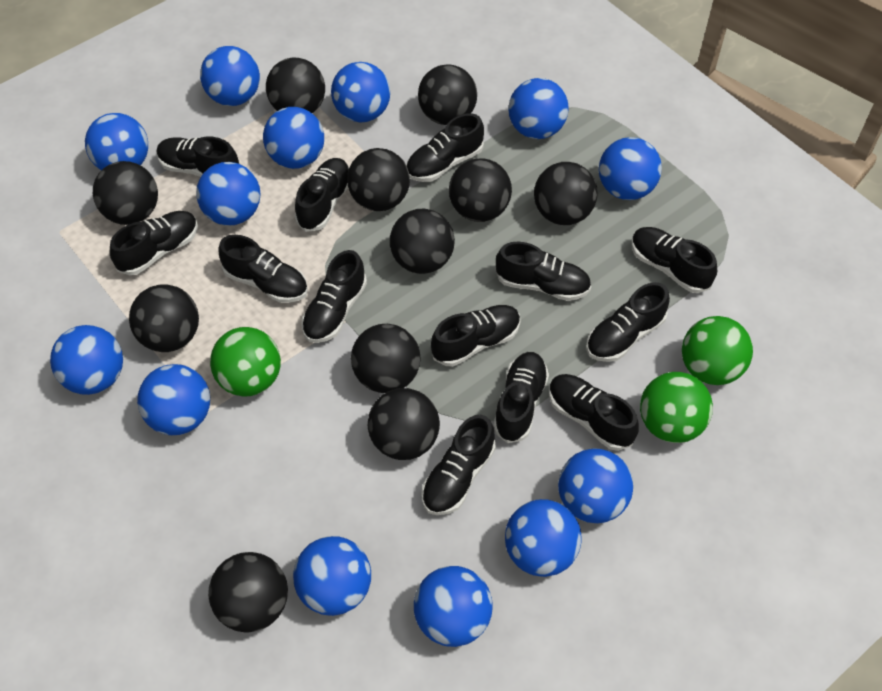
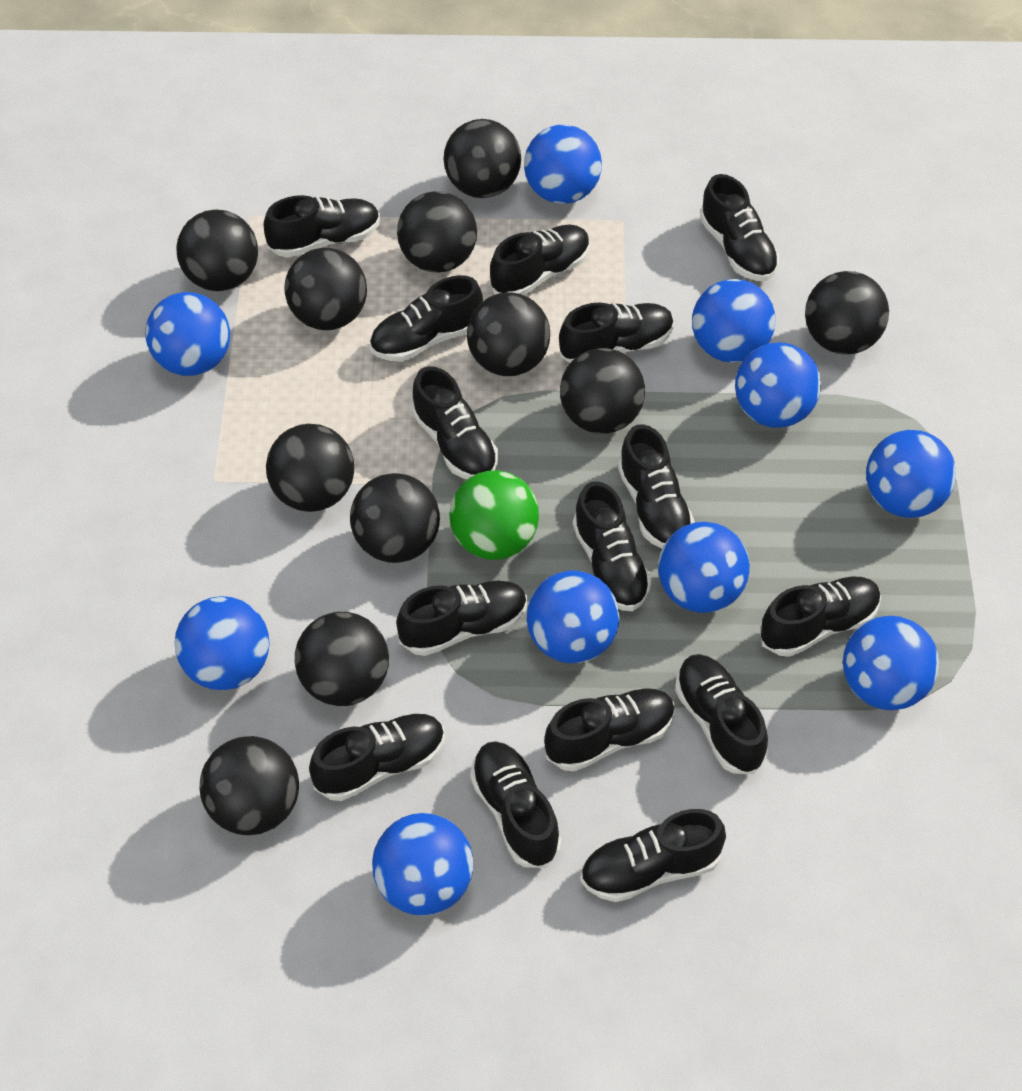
black shoe: [110,211,198,275] [157,137,239,177] [218,235,308,303] [295,158,349,232] [301,250,367,343] [406,113,484,182] [421,415,496,515] [431,305,521,366] [493,352,549,443] [496,242,591,301] [549,374,639,451] [586,282,670,362] [632,227,717,293] = 13 -> [264,195,380,258] [309,714,445,801] [370,275,483,362] [396,581,527,656] [411,366,498,479] [470,741,561,868] [490,224,590,295] [544,688,675,772] [559,303,674,363] [573,481,652,611] [580,809,726,902] [618,424,695,548] [675,654,768,774] [700,174,779,281] [760,576,881,657] = 15
blue ball: [50,325,123,395] [85,113,148,170] [137,364,210,435] [196,162,261,226] [200,46,260,106] [263,107,324,169] [293,536,371,616] [331,62,390,123] [414,566,493,647] [505,499,582,577] [508,78,569,139] [558,448,633,523] [599,137,662,200] = 13 -> [145,292,230,376] [174,596,270,690] [372,813,473,916] [524,125,602,204] [527,571,619,663] [658,522,750,613] [692,279,776,363] [735,342,821,428] [843,616,939,710] [866,430,956,518] = 10
green ball: [210,327,281,397] [640,372,713,443] [682,316,753,385] = 3 -> [449,470,539,560] = 1

